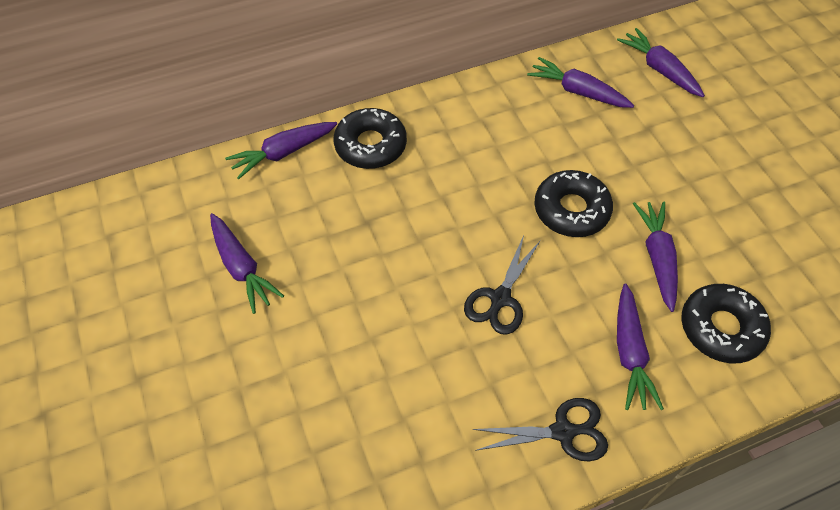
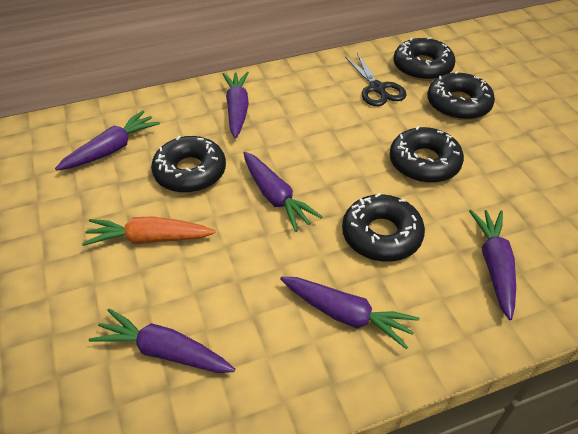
black donut: [334,108,407,169] [534,170,613,237] [681,284,771,363] = 3 -> [151,136,226,193] [342,193,425,262] [390,126,464,183] [393,37,455,81] [427,71,495,120] = 5
black scissors: [464,235,541,335] [472,398,608,461] = 2 -> [345,53,406,106] = 1
orange carrot: none = 0 -> [82,216,215,246] = 1

